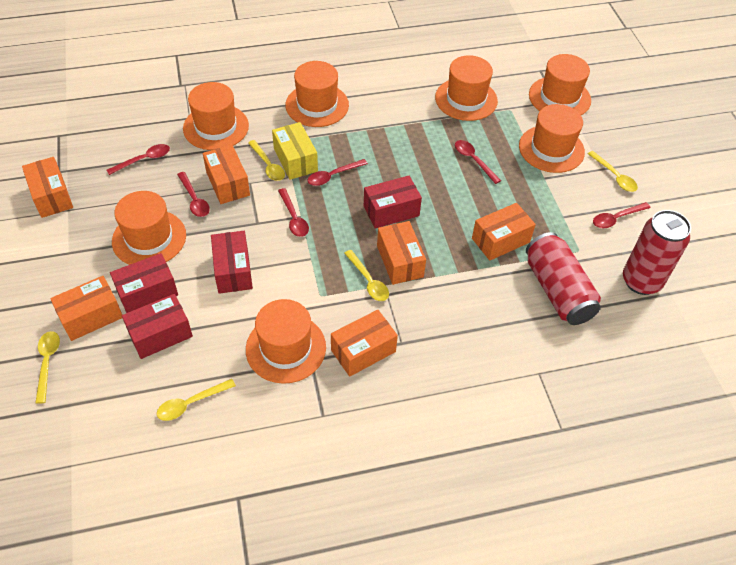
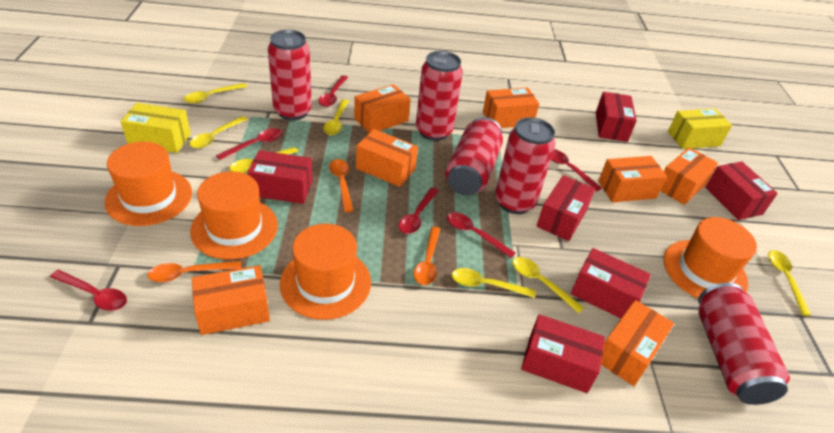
orange box: [22,157,73,218] [50,276,122,341] [203,145,250,204] [331,309,398,377] [377,221,426,285] [472,203,536,261] = 6 -> [192,265,270,335] [354,84,411,133] [356,129,418,187] [483,87,539,128] [598,156,667,203] [601,300,674,386] [661,147,718,205] = 7
orange hat: [112,191,186,265] [183,82,249,150] [246,299,326,384] [285,61,349,127] [435,55,498,121] [519,104,585,173] [529,54,591,115] = 7 -> [104,142,192,226] [190,171,278,260] [280,224,371,320] [664,217,757,298] = 4
orange spoon: none = 0 -> [148,261,242,282] [329,159,353,212] [414,227,440,285] = 3
red box: [110,253,178,313] [122,294,193,359] [211,231,253,294] [364,176,422,229] = 4 -> [247,150,313,204] [521,314,605,393] [537,175,595,241] [571,248,651,318] [596,92,637,142] [705,161,778,220] = 6
red can: [526,232,601,325] [623,210,691,295] = 2 -> [268,30,312,120] [416,51,463,141] [446,117,503,195] [495,117,556,214] [698,283,790,405] = 5
yellow box: [272,122,318,180] = 1 -> [121,103,191,153] [668,109,732,149] = 2
yellow spoon: [35,331,60,404] [156,379,236,421] [248,140,285,181] [344,250,389,301] [588,151,638,192] = 5 -> [184,83,247,104] [189,116,248,149] [229,147,298,173] [323,99,349,135] [452,268,536,298] [512,257,584,313] [768,250,811,316] = 7

